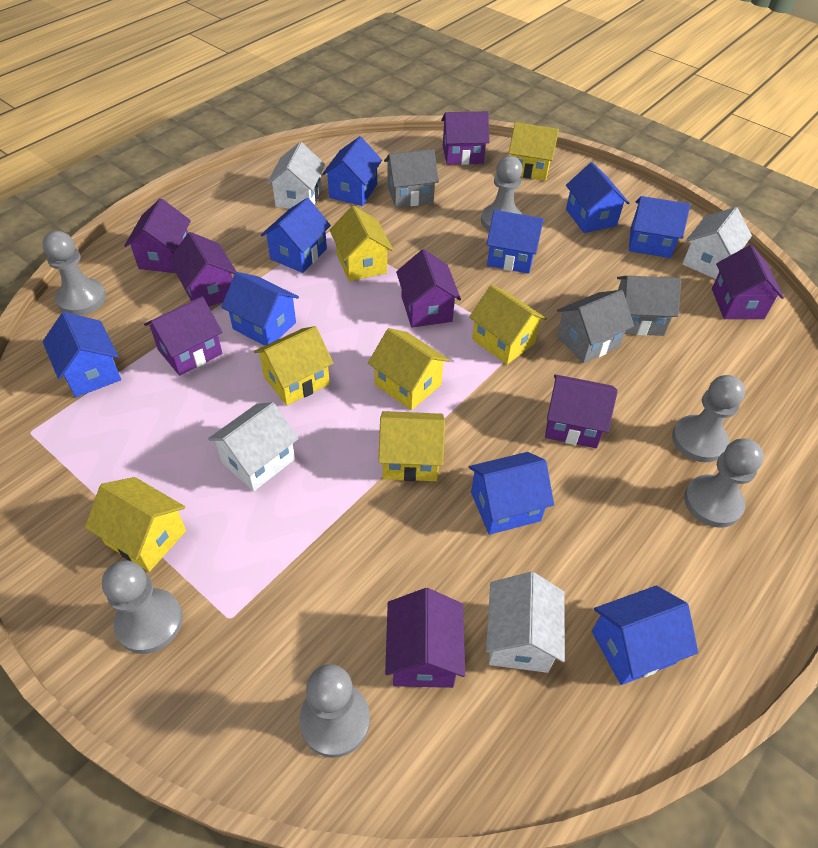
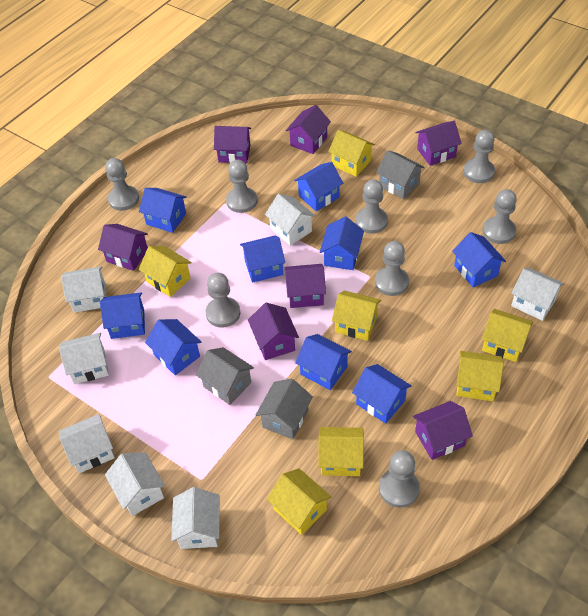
grey pawn: [42,231,106,315] [102,560,183,654] [299,664,370,758] [481,156,523,231] [672,375,745,462] [684,439,764,528] = 6 -> [105,158,139,211] [205,273,240,327] [226,160,257,213] [356,179,388,234] [375,241,409,296] [379,450,420,508] [463,130,495,183] [483,189,517,244] = 8
purple house: [124,198,191,273] [144,296,222,376] [169,232,237,307] [385,588,465,688] [396,249,461,328] [441,111,489,165] [545,374,618,449] [712,245,784,319] = 8 -> [98,224,148,271] [214,126,251,163] [248,303,299,360] [285,264,326,308] [286,105,331,154] [413,401,473,460] [415,121,462,166] = 7
white house: [208,402,299,491] [267,142,325,209] [486,572,565,673] [682,207,752,279] = 4 -> [59,333,109,384] [59,414,115,473] [61,266,106,313] [105,452,165,516] [171,487,220,549] [265,194,315,246] [511,268,564,321] = 7

